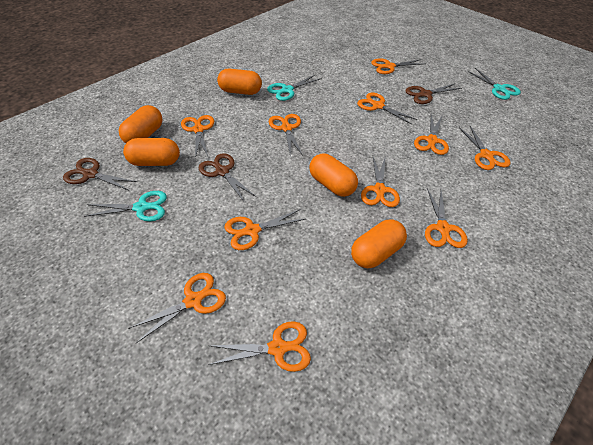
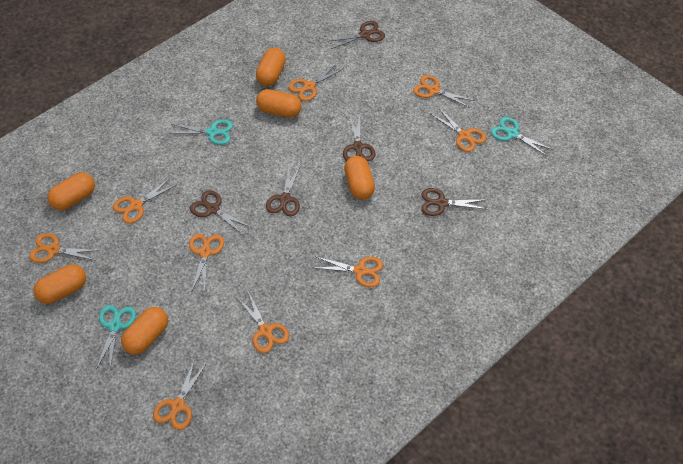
brown scissors: [63,158,137,190] [199,153,256,201] [405,83,462,104] = 3 -> [190,190,251,234] [266,165,301,216] [327,21,385,49] [343,115,375,161] [421,188,486,216] = 5
orange capsule: [119,105,163,143] [123,138,180,166] [217,69,262,95] [310,154,358,197] [351,219,407,268] = 5 -> [33,264,86,304] [47,172,95,210] [121,307,168,355] [256,48,286,86] [256,89,302,118] [344,156,375,200] = 6
orange scissors: [128,273,226,343] [181,115,214,158] [208,321,311,372] [224,209,306,250] [269,114,303,156] [357,93,417,125] [361,156,400,207] [371,58,424,74] [414,115,449,155] [425,188,468,248] [459,125,511,170] = 11 -> [29,233,101,263] [113,178,176,224] [153,359,207,430] [189,234,224,292] [237,292,289,353] [288,63,343,101] [313,256,383,288] [413,75,474,108] [431,107,487,152] = 9

